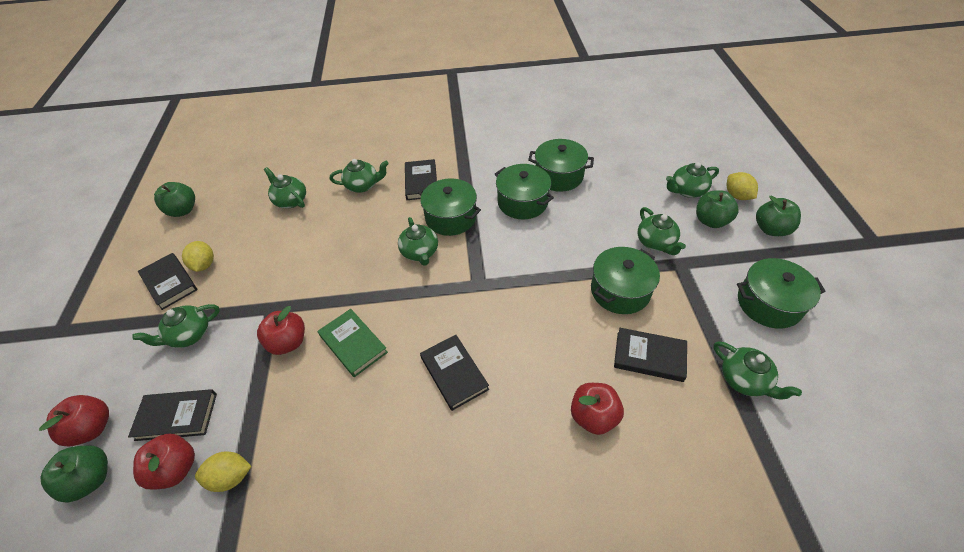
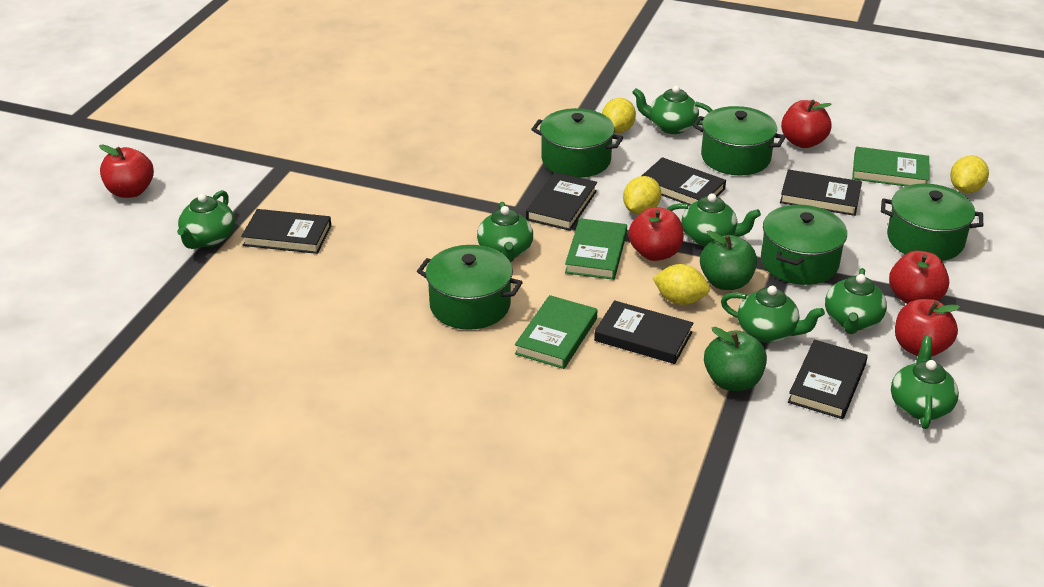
black book: [128,389,217,441] [138,253,197,310] [405,159,437,200] [420,335,489,411] [614,328,687,382] = 5 -> [241,209,331,254] [526,172,597,231] [594,300,693,364] [642,157,726,206] [780,169,862,216] [788,340,868,419] = 6
green apple: [40,445,108,502] [154,182,195,217] [696,190,739,228] [756,196,801,236] = 4 -> [700,230,757,290] [704,327,767,391] = 2
green book: [318,309,388,377] = 1 -> [515,295,597,369] [565,218,627,280] [852,147,929,186] = 3
red apple: [39,395,109,446] [133,434,195,490] [257,306,305,355] [571,383,624,435] = 4 -> [99,144,154,198] [628,207,684,261] [781,100,832,148] [889,251,949,304] [895,299,960,357] = 5
yellow lemon: [182,241,214,272] [195,451,252,492] [727,172,758,200] = 3 -> [602,98,636,133] [623,176,661,215] [653,264,710,305] [950,155,989,193] = 4

